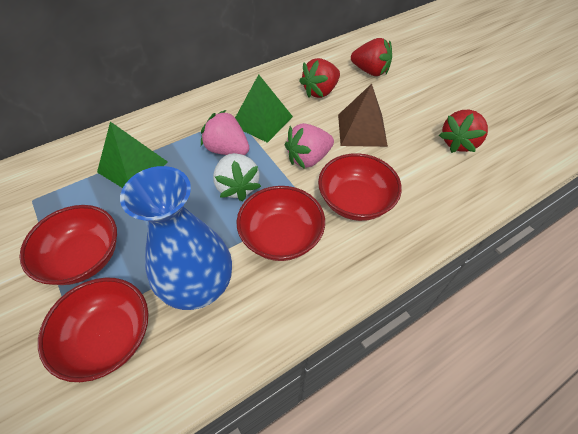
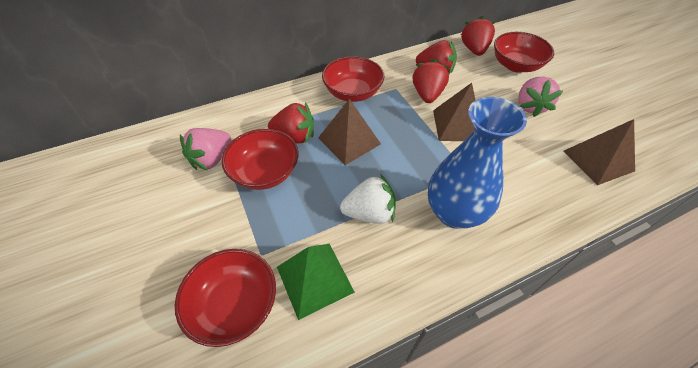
brown pyramid: [338,84,388,147] = 1 -> [318,99,381,165] [433,83,475,141] [564,119,635,185] = 3
green pyramid: [97,122,168,188] [235,74,293,143] = 2 -> [277,244,355,320] = 1
red strawberry: [299,58,340,98] [351,38,392,76] [439,110,488,153] = 3 -> [268,103,314,144] [413,59,449,103] [416,40,457,74] [461,16,495,56] = 4

